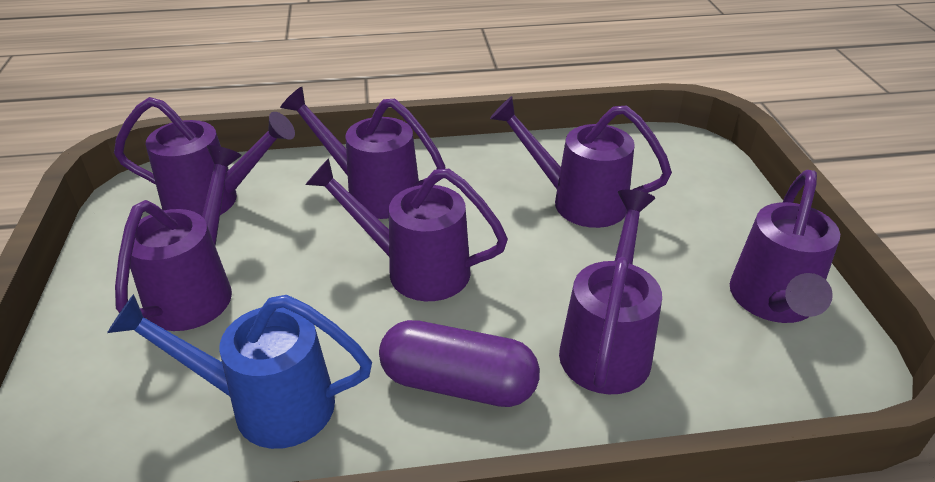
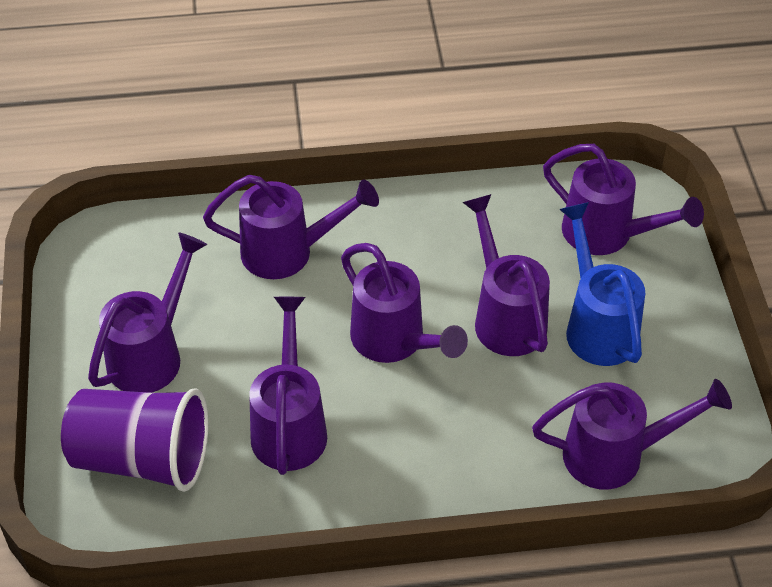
purple capsule: [379,320,540,407] = 1 -> none = 0
purple cup: none = 0 -> [61,388,208,492] = 1

